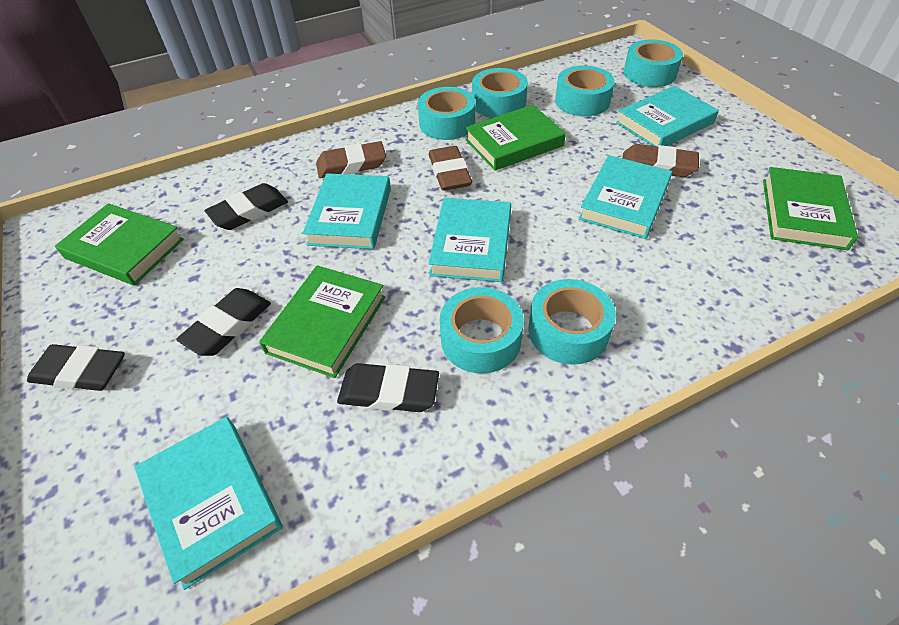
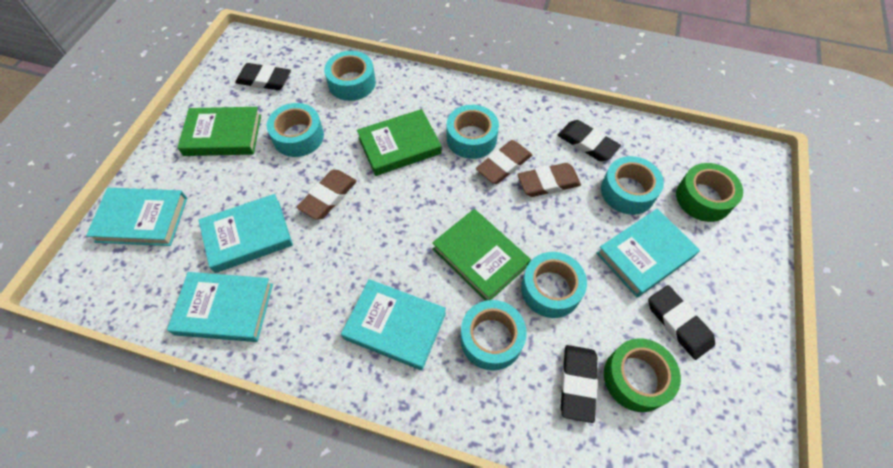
green book: [55,203,184,286] [259,265,385,378] [465,105,566,171] [763,167,858,250] = 4 -> [177,107,261,156] [357,109,442,176] [432,209,531,301] = 3
green tape: none = 0 -> [604,338,681,412] [676,163,743,222] = 2

